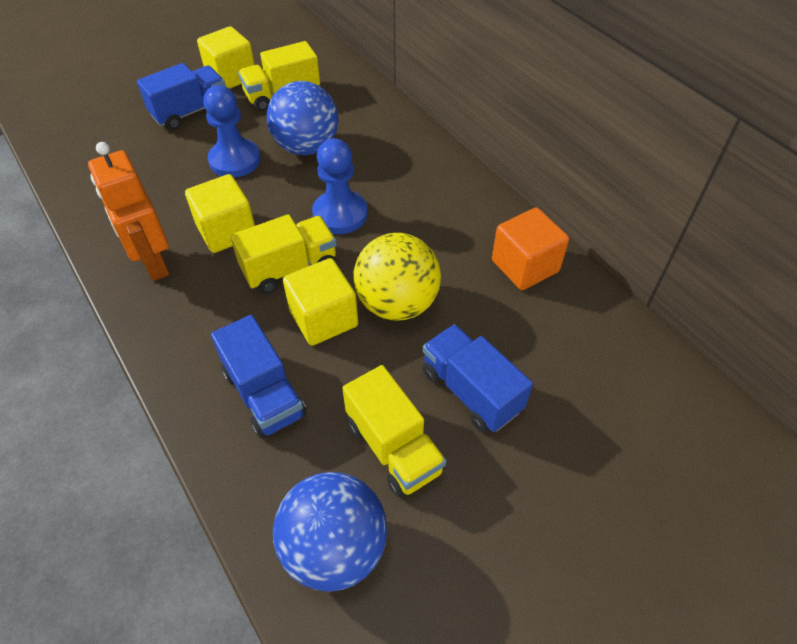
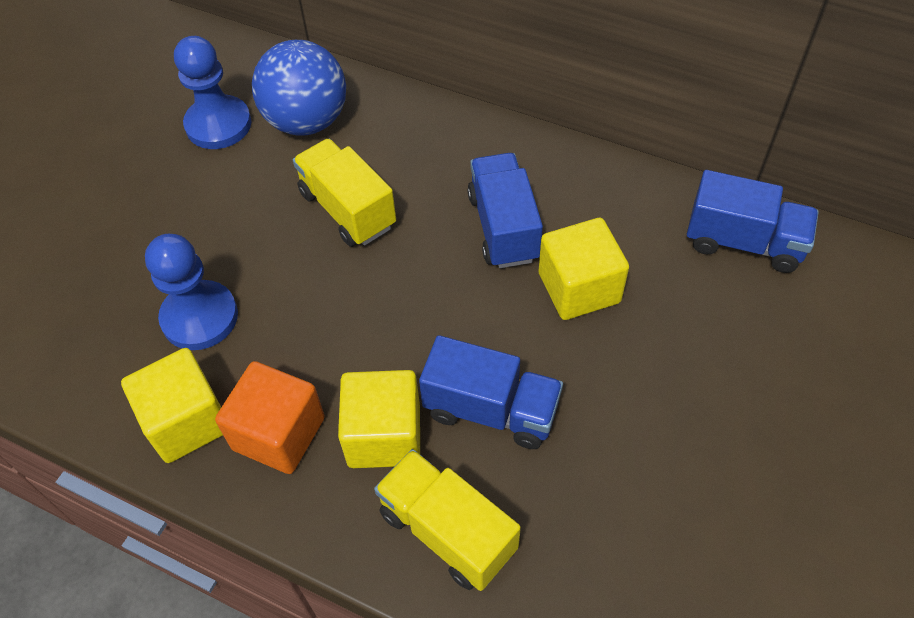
blue ball: [267,81,339,155] [273,472,387,592] = 2 -> [252,40,346,136] = 1
orange robot: [88,142,169,281] = 1 -> none = 0
yellow ball: [354,233,441,321] = 1 -> none = 0
yellow truck: [230,214,337,294] [238,41,320,111] [342,365,446,498] = 3 -> [293,138,396,247] [374,449,521,591] = 2

